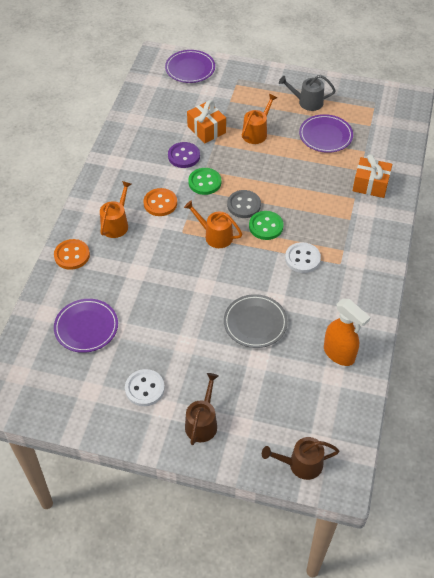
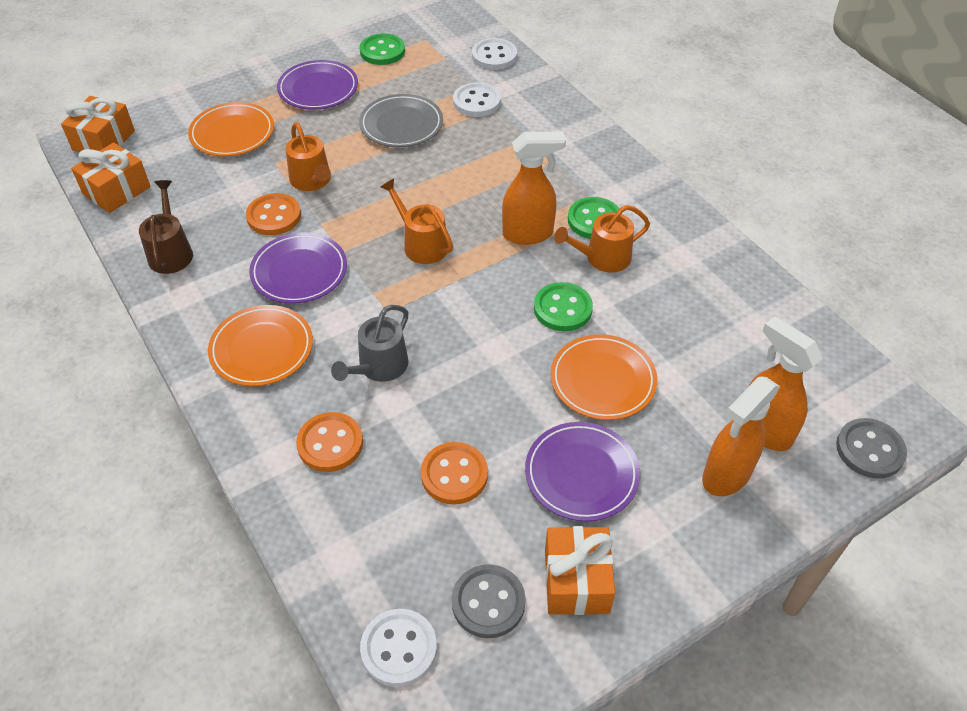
brown watering can: [185,373,218,445] [262,437,339,480] = 2 -> [139,180,193,274] = 1
green button: [188,168,221,195] [249,211,284,240] = 2 -> [359,33,405,65] [534,282,593,331] [568,197,620,239] = 3
grey button: [227,190,261,218] = 1 -> [452,564,526,638] [836,418,907,478] = 2
orange button: [54,239,90,270] [143,188,177,216] = 2 -> [246,193,301,235] [296,412,363,472] [421,442,488,504] = 3
orange gift: [187,100,226,143] [353,154,392,198] = 2 -> [61,96,135,152] [71,142,151,213] [545,526,615,615] = 3
orange plate: none = 0 -> [188,102,274,156] [208,305,313,386] [550,334,657,420] = 3
orange spray bottle: [324,299,371,366] = 1 -> [502,132,566,245] [702,376,780,496] [749,316,823,451] = 3
purple button: [168,142,200,168] = 1 -> none = 0
white button: [125,369,165,406] [285,242,321,273] = 2 -> [360,609,437,687] [453,82,501,117] [472,38,517,70] = 3

